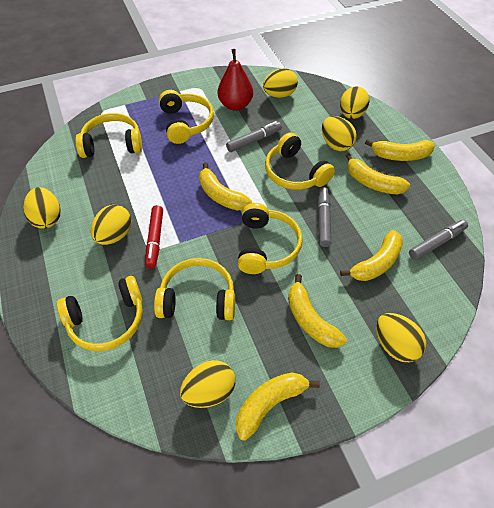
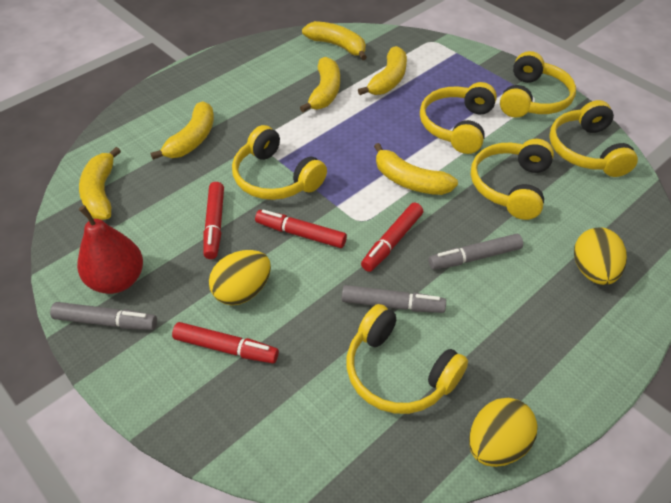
red marker: [145,205,163,269] = 1 -> [172,322,279,363] [203,182,224,259] [255,209,347,248] [361,203,423,272] = 4
yellow egg: [23,187,60,229] [91,205,132,245] [180,360,235,408] [263,68,298,98] [322,116,357,151] [340,86,370,119] [376,313,426,362] = 7 -> [209,250,271,305] [469,398,538,467] [574,227,627,285] = 3

